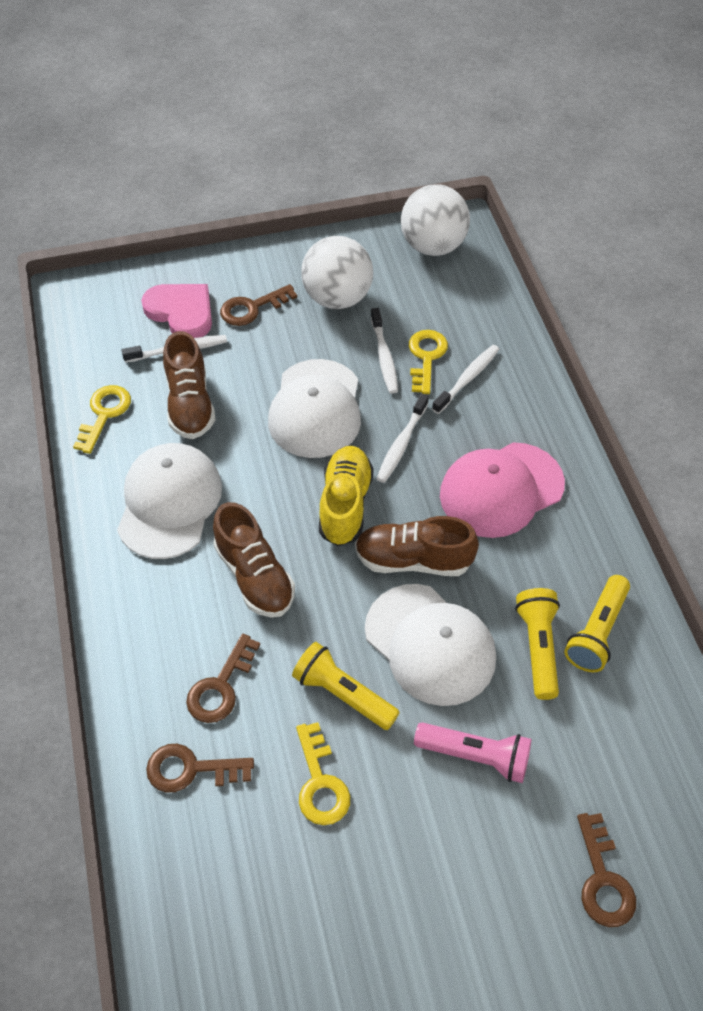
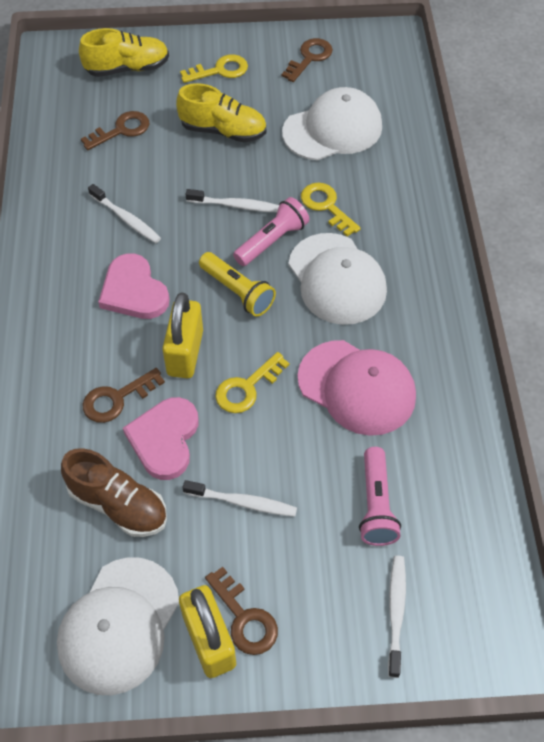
brown shoe: [163,331,215,439] [213,502,295,618] [355,516,479,576] = 3 -> [61,448,167,537] = 1
pink flashlight: [414,722,532,783] = 1 -> [233,197,309,266] [359,447,401,546] = 2
pink heart: [141,284,212,338] = 1 -> [98,254,170,319] [123,397,198,480] = 2
white ball: [301,236,373,309] [401,184,470,256] = 2 -> none = 0
yellow flashlight: [292,642,400,730] [515,588,560,700] [564,575,630,672] = 3 -> [199,252,276,317] = 1
yellow padlock: none = 0 -> [162,292,203,378] [179,585,236,678] = 2
yellow shoe: [319,446,374,546] = 1 -> [79,28,169,77] [176,83,266,142] = 2

